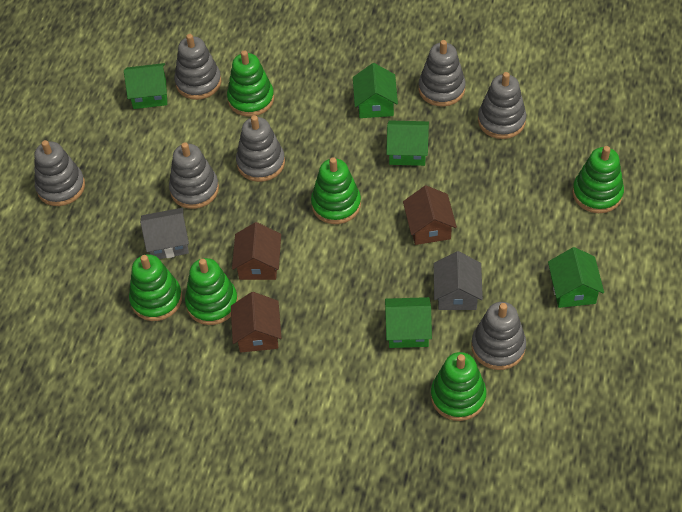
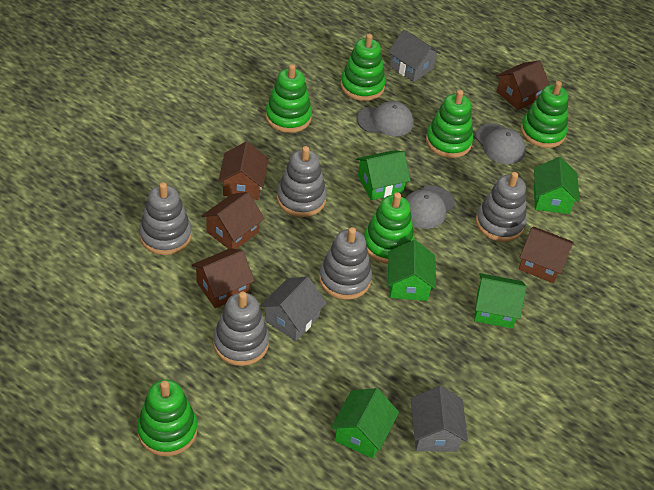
brown house: [231,292,281,353] [232,222,281,280] [403,185,457,245] = 3 -> [192,248,255,308] [202,192,265,249] [218,141,269,200] [496,60,550,110] [519,227,574,283] = 5
grey cap: none = 0 -> [357,101,413,137] [405,186,455,229] [475,124,526,164] = 3
grey house: [140,208,189,259] [434,251,483,310] = 2 -> [260,277,327,341] [388,30,441,82] [411,386,468,452] = 3
grey stacking toy: [34,140,85,206] [169,142,219,209] [174,34,222,100] [236,115,285,182] [419,40,466,106] [471,302,526,370] [478,72,526,139] = 7 -> [139,182,192,255] [213,292,269,366] [277,146,327,217] [319,227,372,300] [476,172,527,242] = 5

